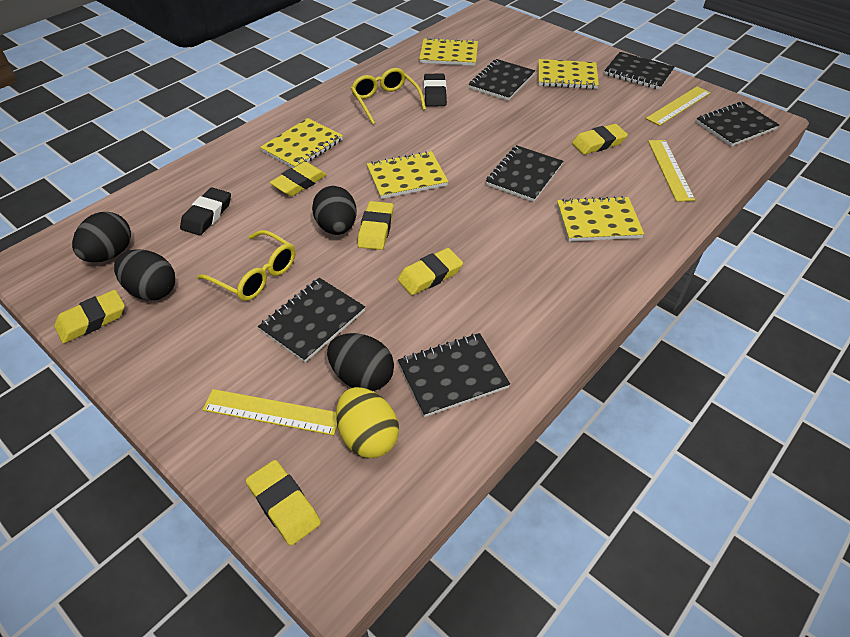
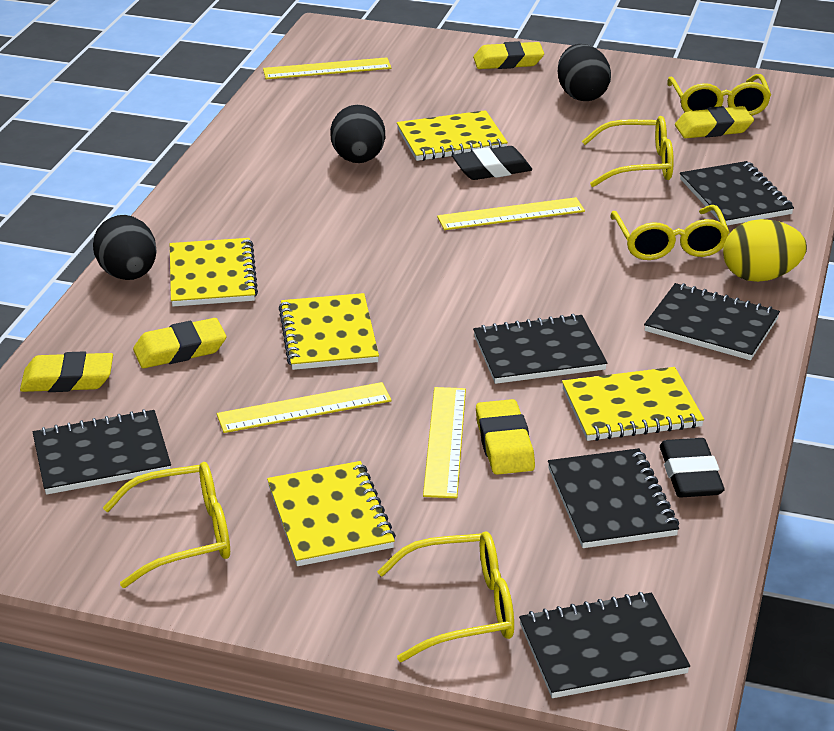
black egg: [72,212,131,262] [114,250,175,301] [312,186,357,235] [327,333,394,391] = 4 -> [93,215,157,280] [330,105,385,163] [558,44,611,101] = 3
yellow eraser: [54,290,125,344] [246,460,321,546] [270,162,327,196] [357,201,394,250] [398,248,463,295] [572,124,628,155] = 6 -> [20,351,113,392] [133,318,226,368] [473,41,544,69] [476,399,535,475] [675,106,754,138] = 5
yellow glasses: [197,230,295,301] [351,68,426,124] = 2 -> [103,462,230,588] [377,532,514,662] [582,116,674,187] [610,205,730,260] [667,74,771,116] = 5
yellow ruler: [202,389,337,436] [646,86,711,126] [648,140,695,202] = 3 -> [217,382,392,433] [263,57,391,79] [423,387,466,498] [437,197,585,230] = 4

